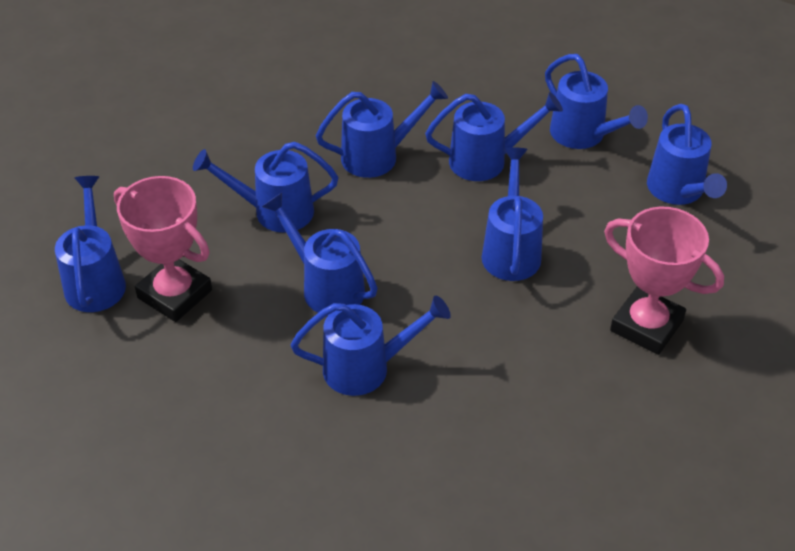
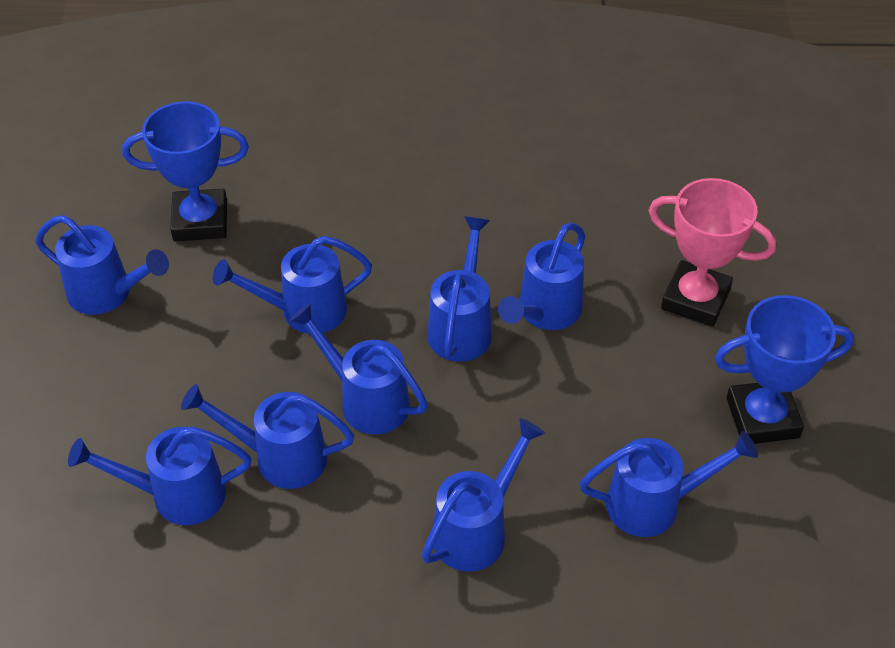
blue trophy: none = 0 -> [122,102,249,241] [715,295,854,444] = 2
pink trophy: [114,176,212,322] [604,207,724,355] = 2 -> [648,178,776,327] = 1

